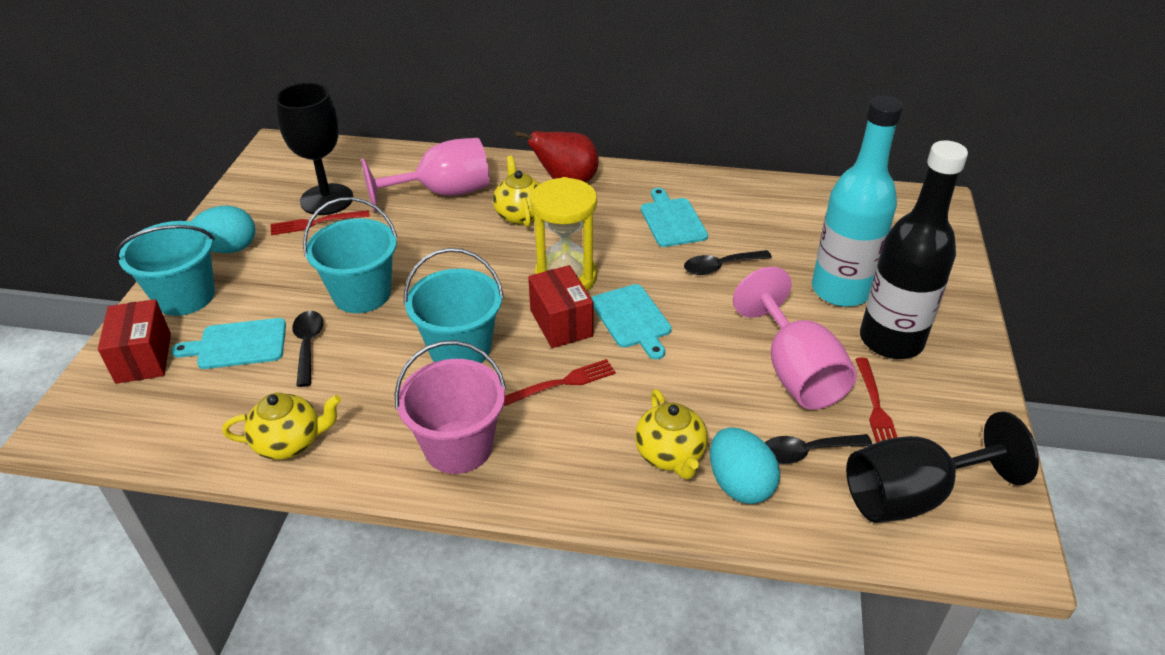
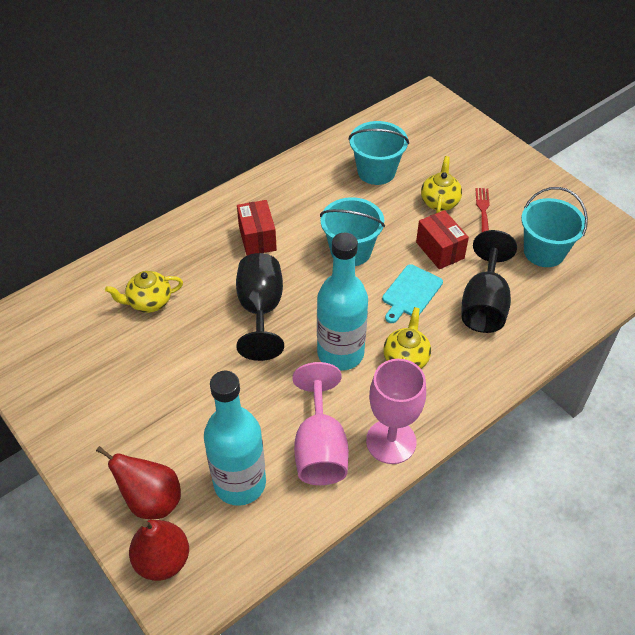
black bottle: [860,141,968,359] = 1 -> none = 0
black spoon: [292,311,323,387] [684,250,772,275] [765,434,872,464] = 3 -> none = 0
pink bucket: [395,340,506,474] = 1 -> none = 0
red fork: [271,210,370,235] [504,359,616,406] [855,358,897,443] = 3 -> [475,188,490,232] = 1
red pear: [515,131,598,182] = 1 -> [96,446,181,519] [129,520,189,581] = 2
turquoise bottle: [812,96,903,307] = 1 -> [204,371,266,506] [317,233,368,371] = 2
turquoise cutting board: [171,318,286,369] [591,284,672,360] [641,188,708,247] = 3 -> [382,264,443,323] = 1
turquoise egg: [191,206,255,253] [710,427,780,504] = 2 -> none = 0
yellow hourglass: [530,177,597,291] = 1 -> none = 0

